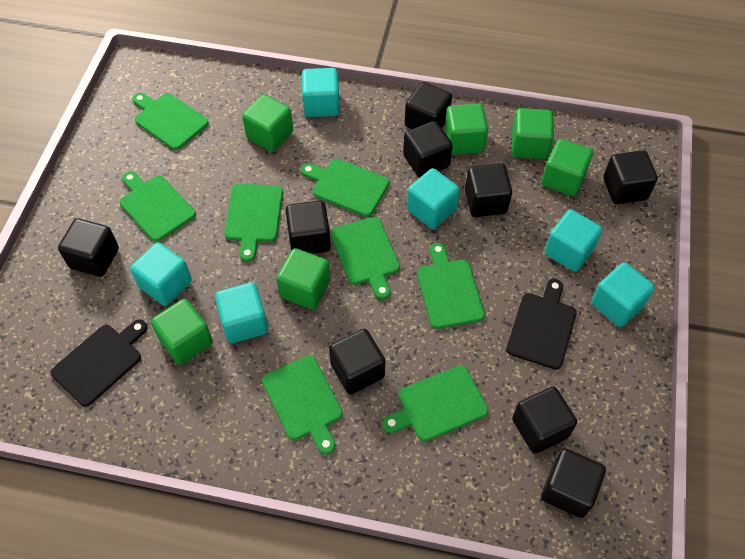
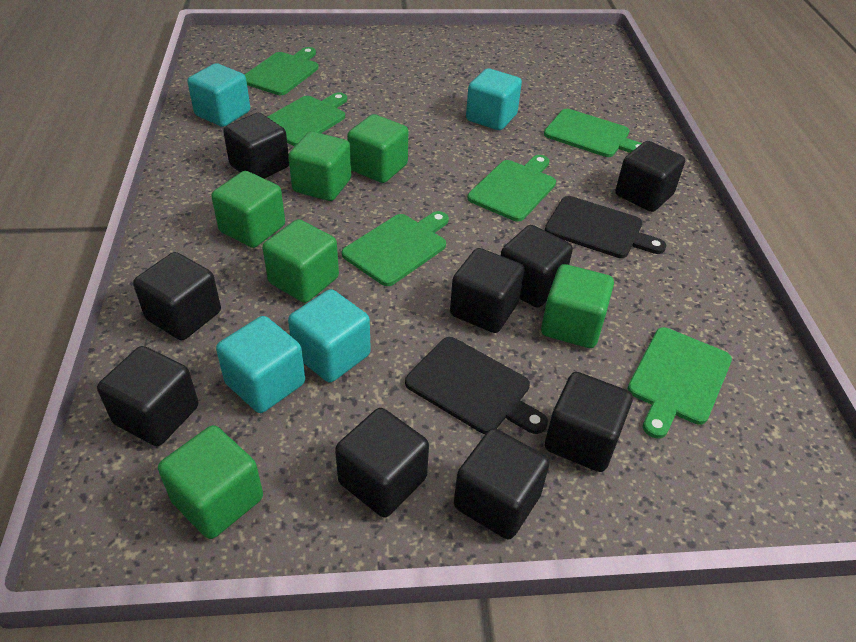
green cutting board: [120,171,196,242] [132,93,209,150] [224,184,283,262] [262,355,343,455] [301,158,390,217] [331,217,400,300] [382,365,488,441] [417,243,485,329] = 8 -> [245,47,319,95] [268,92,347,146] [342,211,449,286] [467,155,556,221] [544,109,642,157] [628,327,732,439] = 6
turquoise cube: [130,242,192,306] [215,282,268,343] [302,68,340,117] [407,168,460,229] [544,209,603,272] [591,262,655,327] = 6 -> [187,63,250,127] [216,316,305,413] [288,289,371,382] [466,68,522,130] = 4

